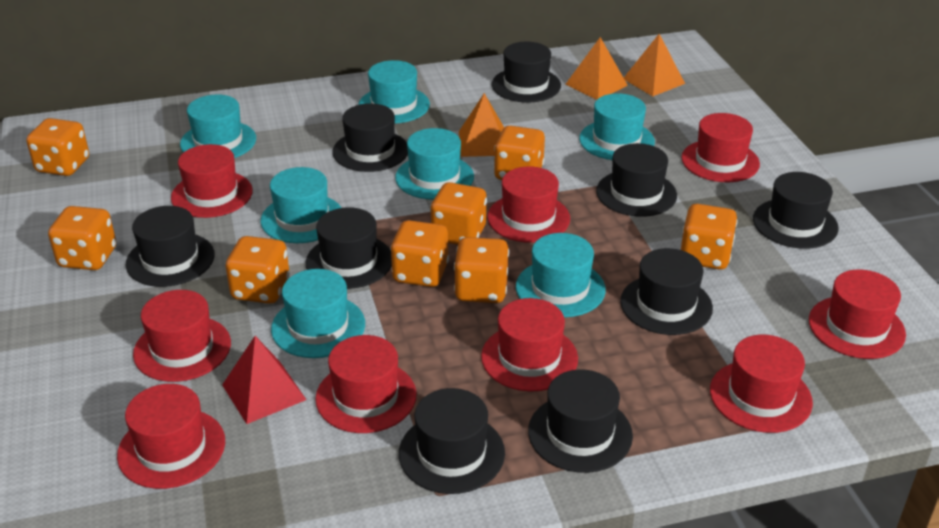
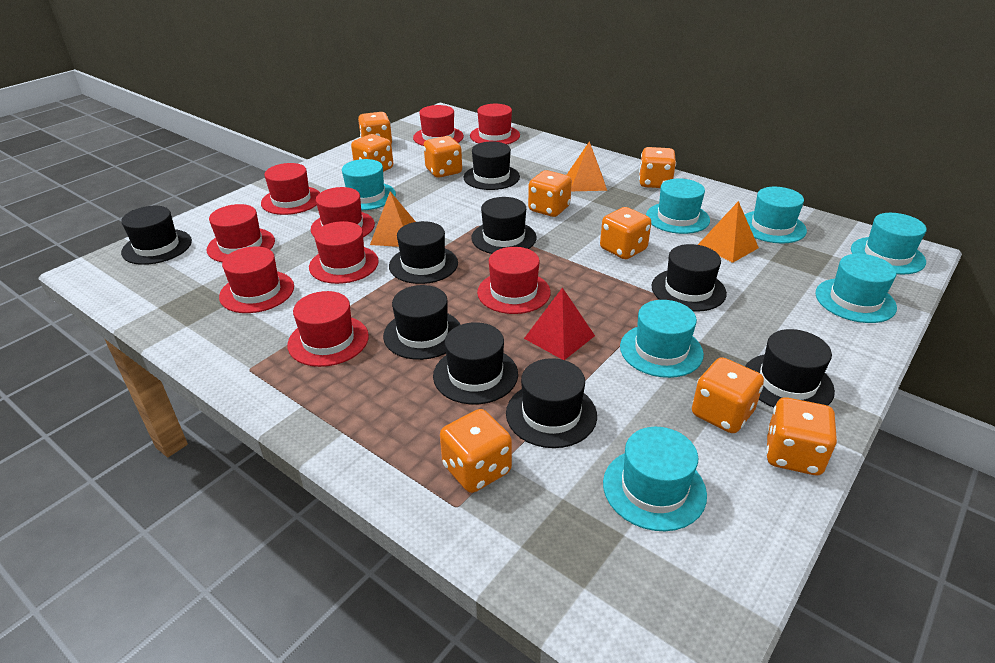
orange dice: [26,118,89,176] [48,206,116,270] [226,236,290,304] [390,220,449,287] [430,182,487,245] [454,237,509,303] [494,126,545,180] [681,204,738,270] = 8 -> [351,134,393,172] [358,112,393,145] [424,136,462,178] [440,409,512,493] [528,170,572,217] [600,207,651,259] [639,147,676,188] [692,357,764,433] [766,397,837,475] = 9

